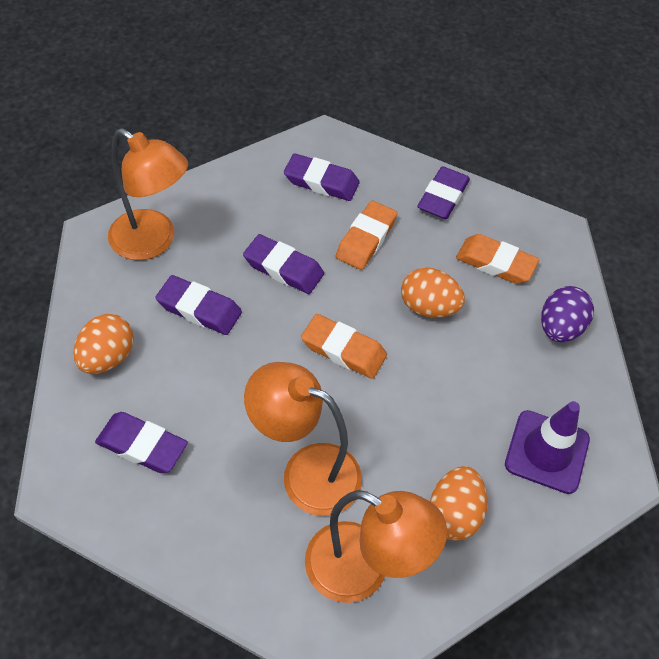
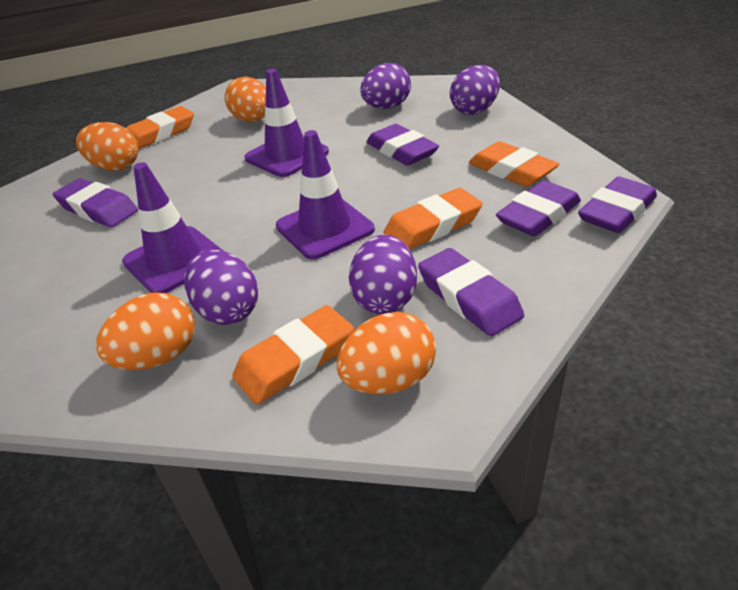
orange egg: [73,314,134,374] [401,267,465,318] [430,466,488,541] = 3 -> [76,122,138,171] [96,292,195,370] [225,77,266,122] [337,312,436,394] = 4
orange eraser: [301,314,387,379] [336,201,397,270] [456,234,539,284] = 3 -> [126,106,194,149] [232,305,354,404] [384,188,482,249] [469,141,559,187] = 4
orange lamp: [108,128,188,260] [244,362,362,516] [305,490,447,603] = 3 -> none = 0
purple egg: [541,286,594,342] = 1 -> [184,250,258,325] [349,235,417,315] [360,63,411,109] [450,65,500,115] = 4
purple traffic cone: [505,401,590,494] = 1 -> [122,162,223,293] [245,69,329,177] [276,130,375,259] = 3

